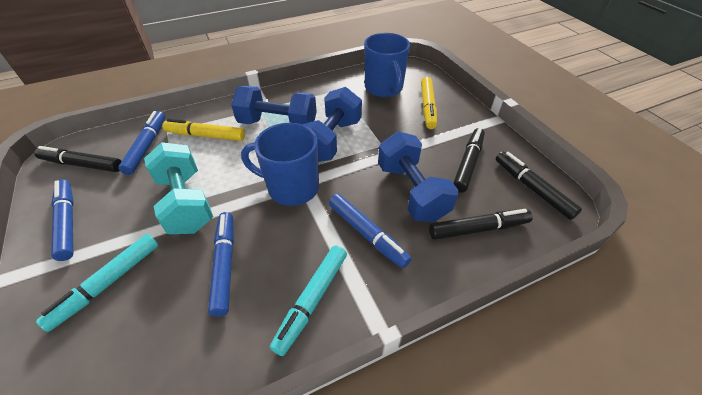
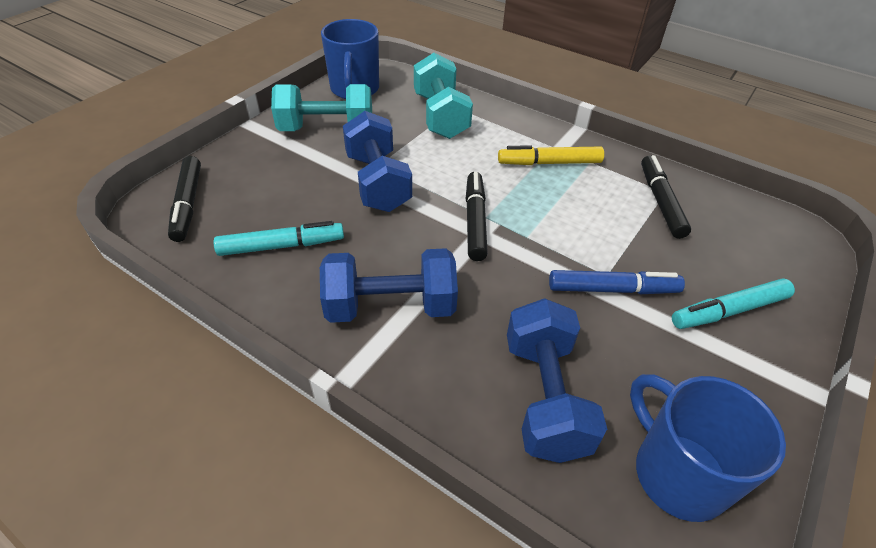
black marker: [34,146,122,172] [429,209,533,240] [453,128,485,193] [496,151,582,220] = 4 -> [168,156,201,242] [466,172,488,261] [641,155,691,239] = 3
blue marker: [51,179,74,261] [118,111,165,175] [208,212,234,317] [329,194,412,268] = 4 -> [549,270,685,294] = 1
turquoise dumbbell: [144,142,213,234] = 1 -> [271,84,372,131] [414,53,473,139] = 2
yellow marker: [162,119,245,141] [421,77,437,129] = 2 -> [498,145,604,165] = 1

